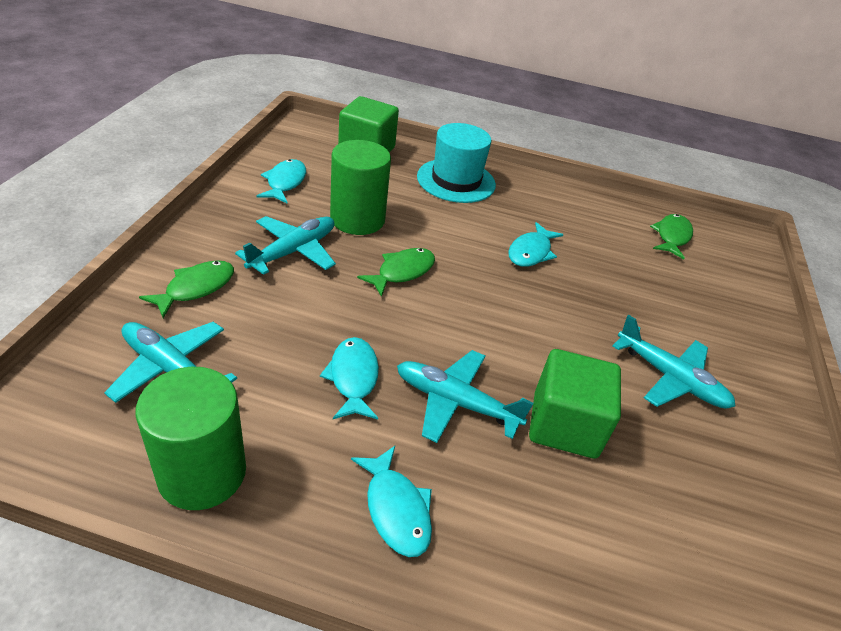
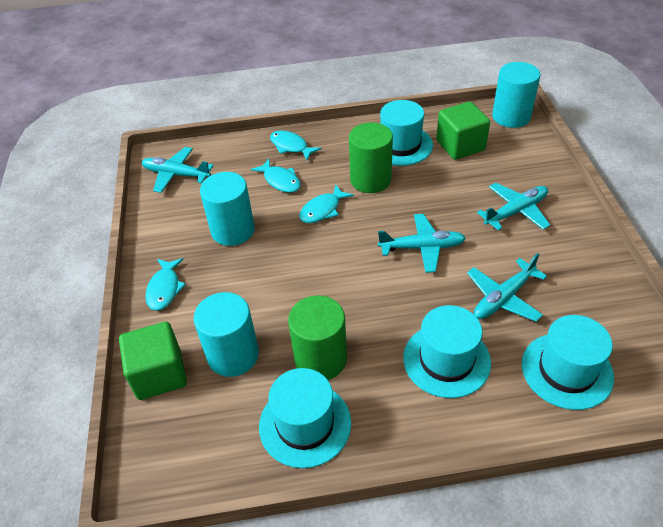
green fish: [139,261,234,318] [357,248,435,297] [650,214,693,259] = 3 -> none = 0
turquoise cylinder: none = 0 -> [194,292,259,377] [200,172,255,246] [492,62,541,128] = 3
turquoise hat: [417,123,496,203] = 1 -> [259,368,351,468] [380,100,433,166] [403,305,491,398] [522,315,614,410] = 4

